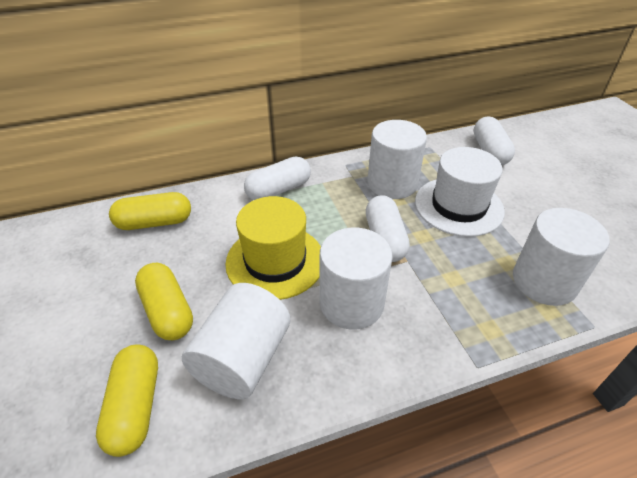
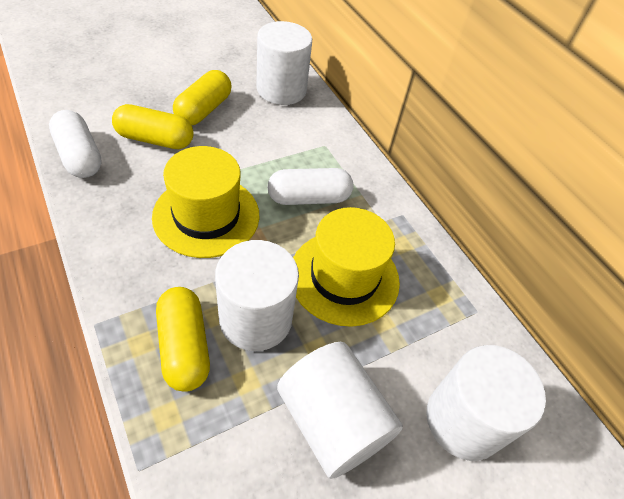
white capsule: [244,156,311,200] [366,195,410,262] [474,116,515,165] = 3 -> [49,110,102,178] [268,168,353,205] = 2
white hat: [415,147,505,237] = 1 -> none = 0
yellow hat: [225,196,321,300] = 1 -> [152,146,259,258] [293,207,400,327] = 2

